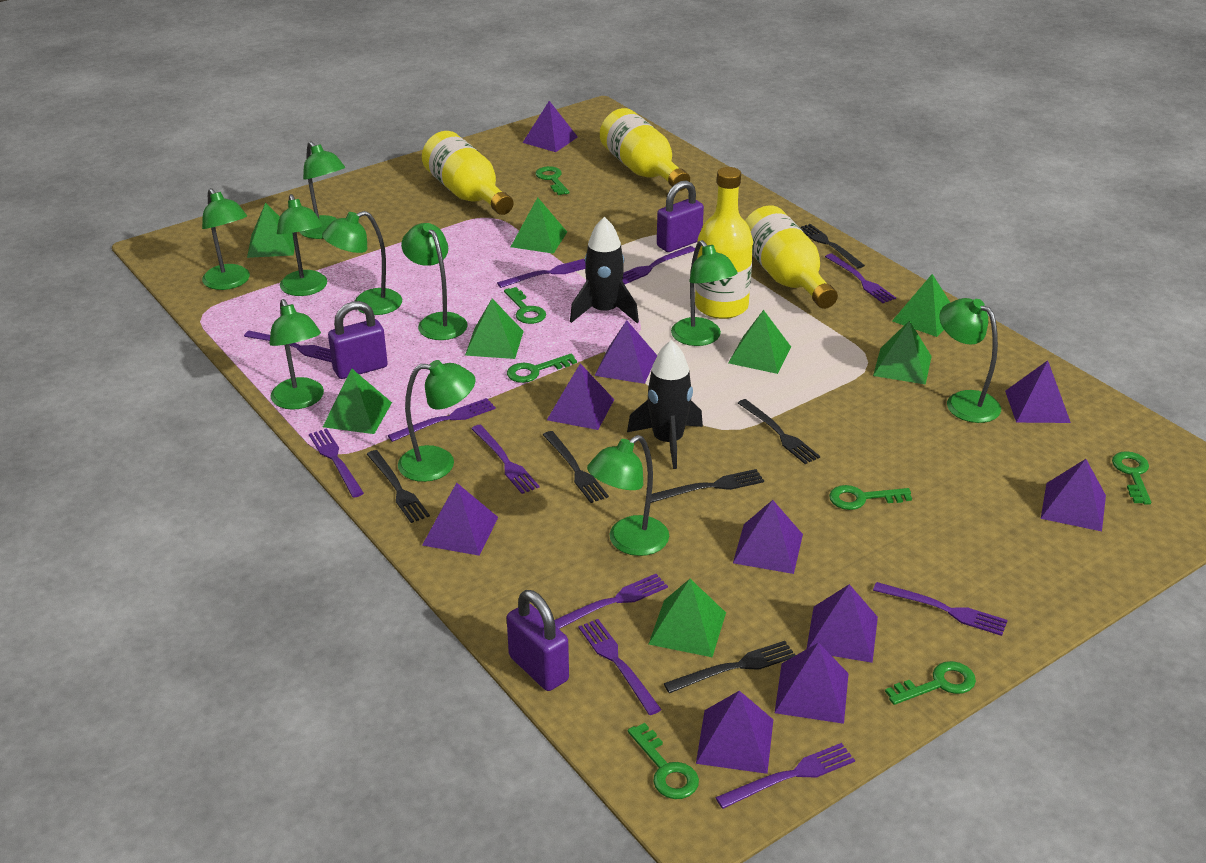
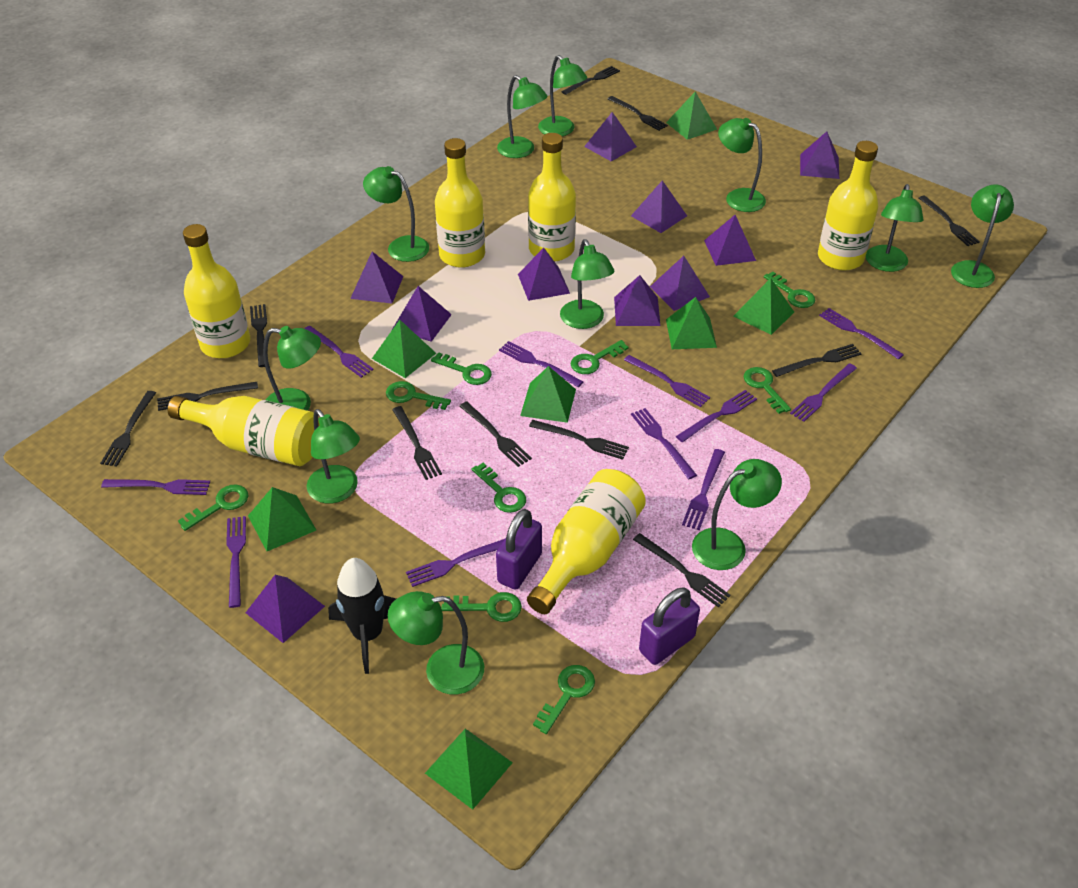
black fork: [367,450,430,523] [543,431,609,503] [651,469,764,503] [664,641,796,693] [738,399,820,464] [799,224,865,269] = 6 -> [100,391,156,467] [157,382,258,411] [250,304,267,367] [392,406,442,480] [459,401,532,467] [529,420,629,460] [561,66,620,95] [608,96,668,131] [633,533,731,607] [772,344,862,377] [919,196,980,246] = 11
black rocket: [570,217,639,323] [627,340,703,469] = 2 -> [328,558,396,674] = 1
green key: [504,287,546,324] [507,354,577,383] [535,166,570,195] [628,723,699,799] [829,485,912,510] [885,661,976,705] [1112,451,1151,505] = 7 -> [178,485,248,531] [386,381,451,410] [431,352,492,385] [442,592,522,622] [472,463,526,513] [533,665,595,734] [571,340,629,374] [744,367,791,414] [764,272,815,308] = 9
green lamp: [202,188,250,290] [269,299,324,410] [277,194,327,296] [300,141,345,239] [322,211,402,315] [398,360,476,482] [401,223,468,340] [587,435,669,556] [671,240,737,346] [939,298,1001,423] = 10 -> [263,326,321,411] [307,409,360,503] [363,166,429,262] [388,591,484,695] [497,75,547,158] [538,55,587,136] [560,239,614,329] [692,459,782,570] [718,118,766,212] [866,184,924,272] [951,184,1014,288] = 11
green pyramid: [247,203,295,258] [323,368,392,434] [465,299,524,359] [511,197,567,254] [649,579,726,657] [728,310,791,374] [873,320,932,385] [892,274,950,337] = 8 -> [248,487,316,551] [372,320,436,378] [425,729,513,810] [520,366,576,423] [666,92,717,140] [666,297,717,349] [734,278,794,335] = 7
purple padlock: [328,301,388,379] [507,590,569,691] [657,181,704,252] = 3 -> [496,509,542,590] [639,587,700,665] = 2
yellow bottle: [422,131,513,215] [600,108,690,191] [695,167,753,319] [745,205,838,309] = 4 -> [168,396,320,466] [183,224,250,358] [435,138,485,268] [527,469,646,614] [528,133,576,262] [818,141,878,271] = 6

